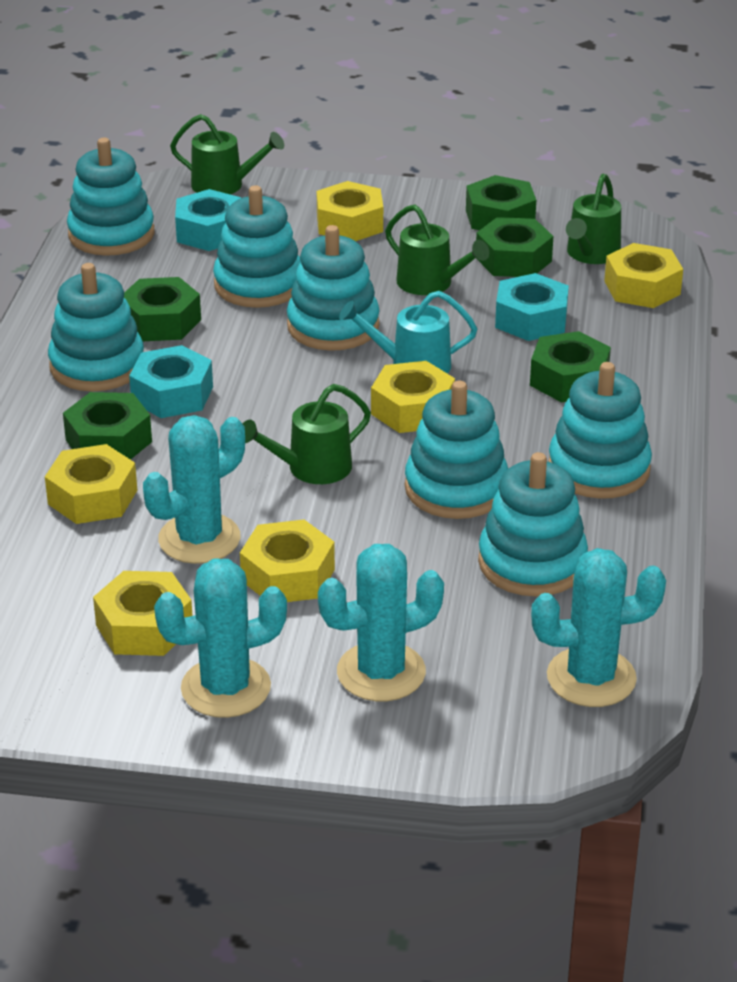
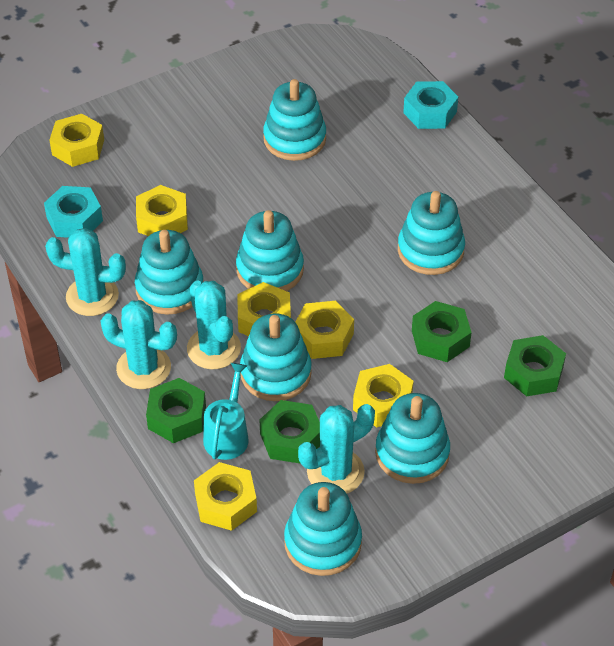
green nut: [63,392,152,460] [124,277,201,341] [466,175,536,230] [476,217,553,277] [530,331,611,402] = 5 -> [146,378,206,443] [260,400,320,464] [412,301,472,362] [504,335,566,396] = 4
green watering can: [170,114,284,194] [243,384,371,484] [385,204,489,295] [566,174,621,264] = 4 -> none = 0
turquoise nut: [129,345,213,418] [175,189,241,251] [495,273,569,341] = 3 -> [44,186,103,238] [403,81,458,129] = 2

